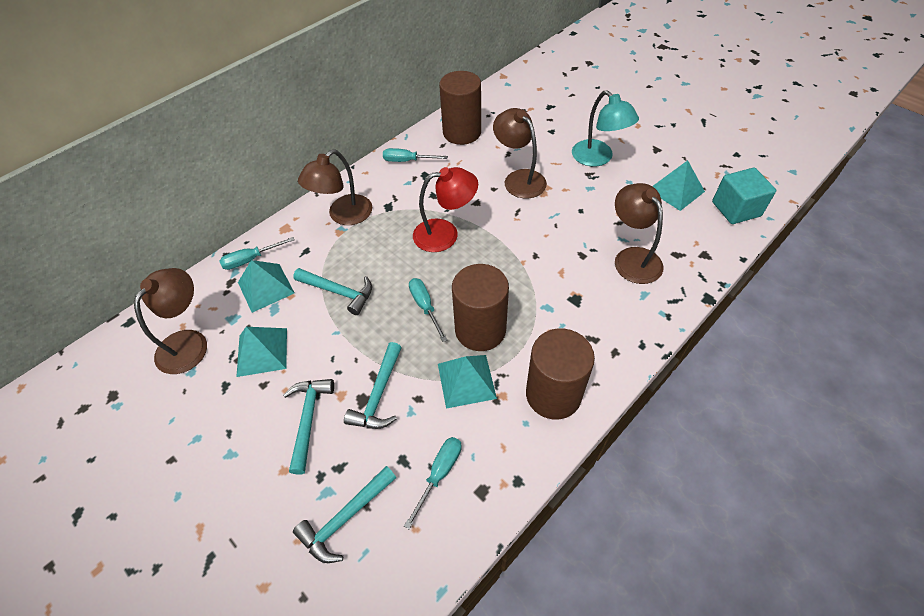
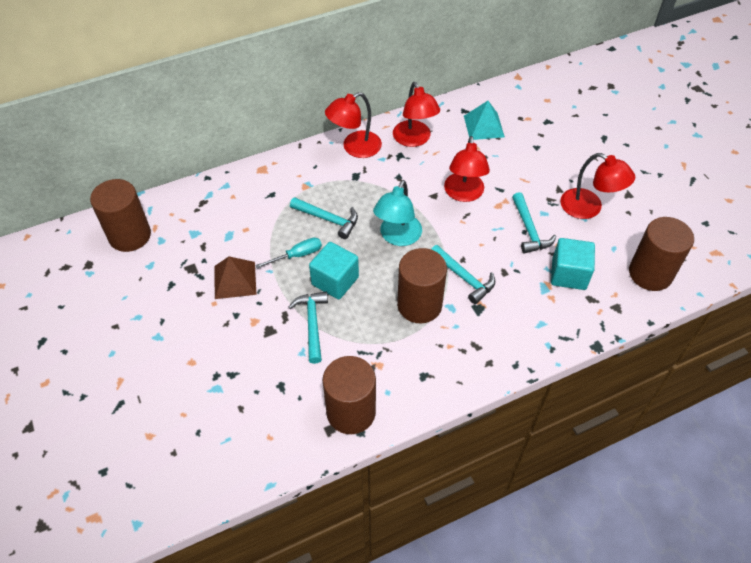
brown cylinder: [439,71,481,145] [452,264,509,351] [526,329,595,420] = 3 -> [90,179,151,252] [323,356,376,434] [397,248,447,323] [629,217,694,291] = 4
brown lamp: [134,268,207,374] [298,150,372,225] [493,108,547,199] [615,183,664,284] = 4 -> none = 0
brown pyramid: none = 0 -> [214,256,256,299] = 1
red lamp: [413,167,478,252] = 1 -> [325,92,382,158] [393,82,440,147] [444,136,490,202] [560,153,635,219] = 4
turquoise cube: [712,168,776,224] = 1 -> [309,242,359,299] [551,238,595,290] = 2
turquoise pyramid: [236,327,287,377] [238,260,294,313] [438,355,497,409] [653,160,705,211] = 4 -> [464,101,505,140] = 1
turquoise screwdriver: [220,237,294,270] [383,148,448,162] [404,437,462,529] [409,278,447,342] = 4 -> [255,237,322,269] = 1

